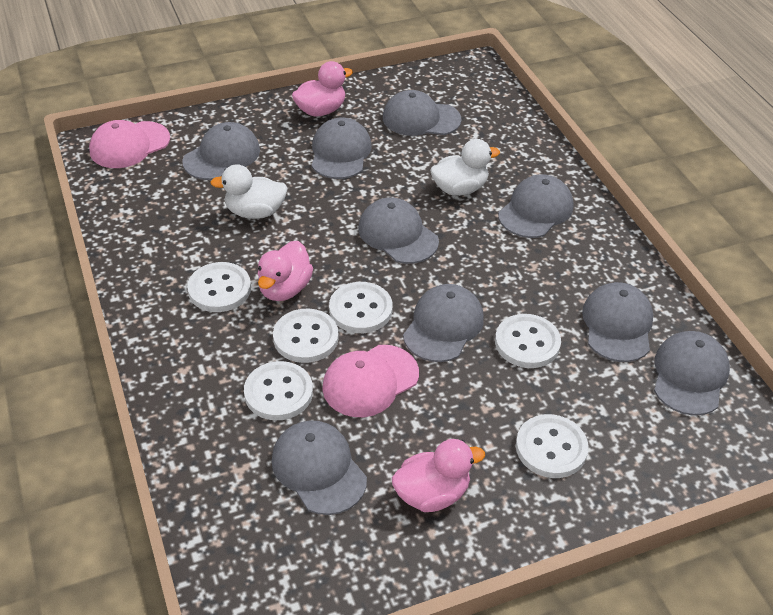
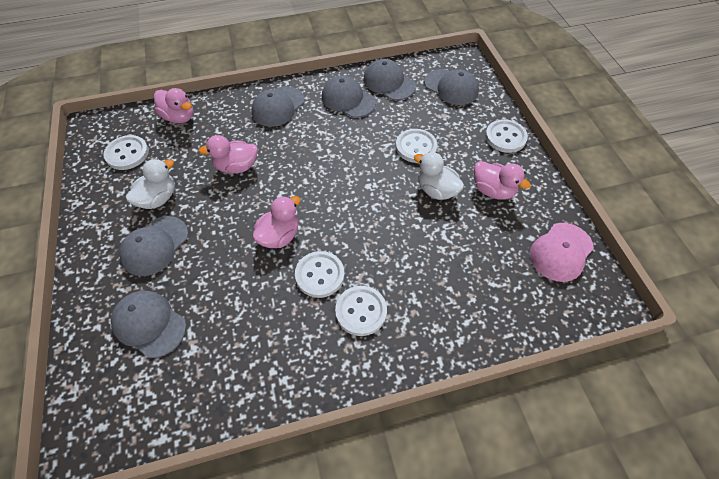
grey cap: [182,122,260,180] [271,420,367,515] [311,118,372,179] [358,198,439,264] [383,90,461,136] [403,284,484,362] [498,174,573,238] [582,282,654,362] [654,331,730,416] = 9 -> [111,291,186,358] [119,216,188,276] [251,86,305,127] [322,75,376,118] [363,59,416,100] [424,69,479,105] = 6
pink cap: [89,120,170,168] [322,345,419,417] = 2 -> [530,223,594,282] = 1
pink duck: [258,241,313,301] [292,61,353,117] [392,439,485,512] = 3 -> [154,88,194,124] [198,135,258,174] [253,196,301,248] [474,161,531,200] = 4
white button: [187,262,251,312] [244,361,313,420] [273,308,339,363] [329,282,393,333] [495,314,561,368] [516,414,589,478] = 6 -> [103,135,149,170] [295,251,345,298] [335,286,387,336] [396,129,437,163] [485,119,528,153] = 5

